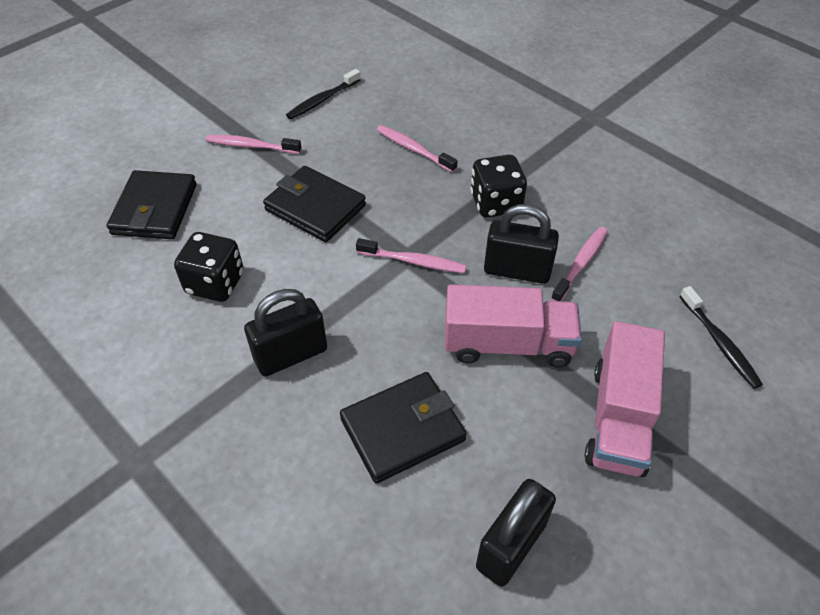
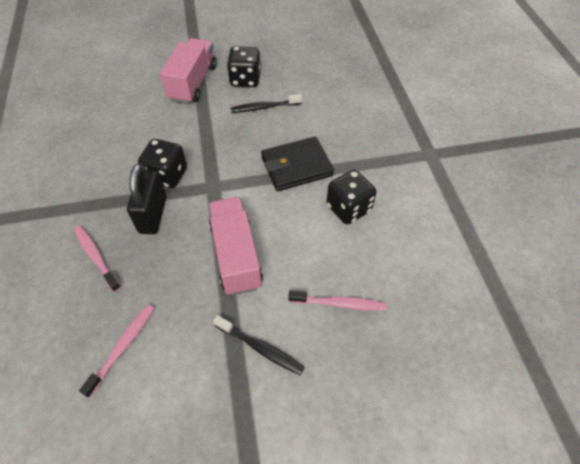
black dice: [174,232,244,302] [470,155,527,218] = 2 -> [138,139,187,188] [227,46,261,87] [326,170,376,224] = 3
black padlock: [244,289,327,376] [476,479,556,587] [484,204,559,284] = 3 -> [127,163,166,234] = 1
black wallet: [106,170,197,239] [263,166,366,242] [340,372,467,484] = 3 -> [261,137,334,191] = 1
pink toothbrush: [206,135,301,154] [356,238,467,273] [377,125,458,173] [551,227,608,301] = 4 -> [74,226,121,292] [79,305,154,397] [289,291,386,311] = 3

